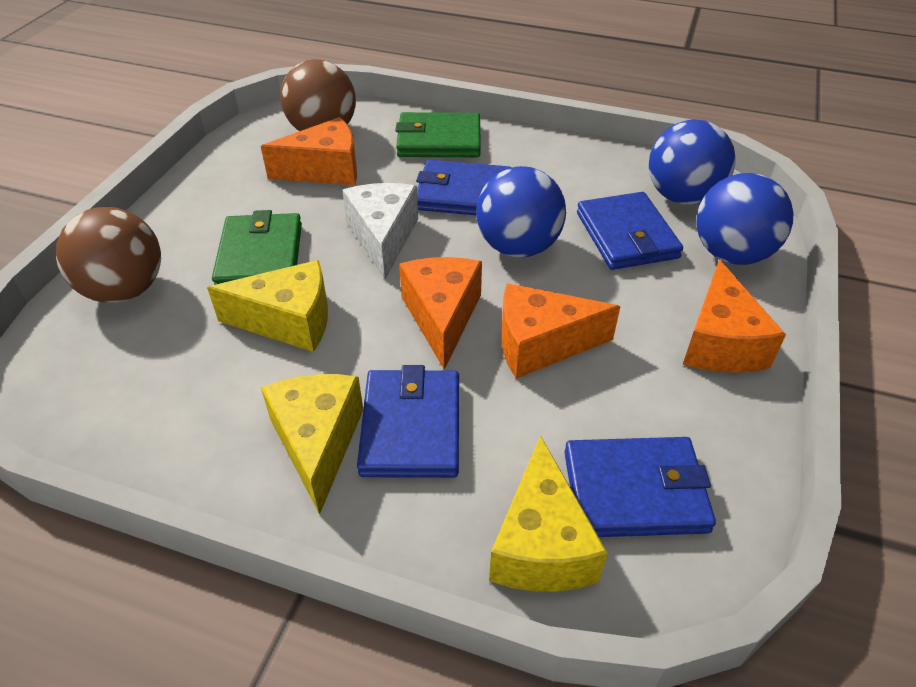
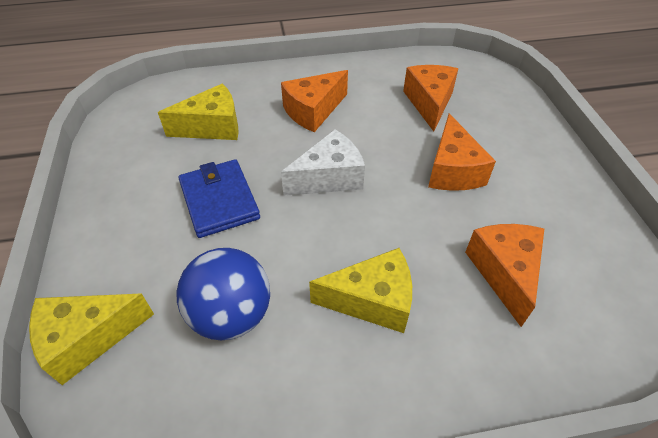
blue ball: [476,166,566,257] [649,119,736,205] [697,173,793,265] = 3 -> [176,248,270,341] = 1
blue wallet: [357,365,459,478] [416,160,511,215] [564,437,716,537] [577,192,683,270] = 4 -> [179,159,260,238] = 1
brown ball: [56,207,161,303] [280,59,356,131] = 2 -> none = 0
green wallet: [212,210,302,285] [395,112,481,157] = 2 -> none = 0

